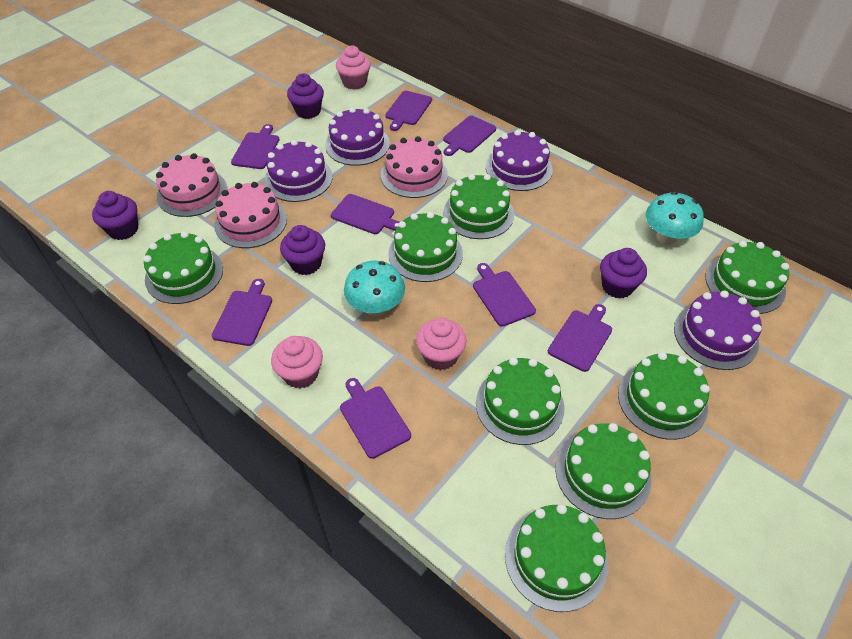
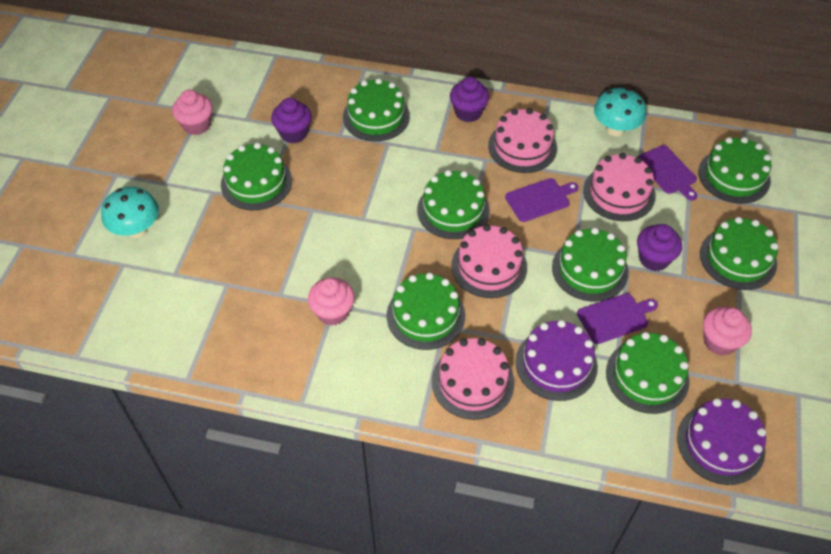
pink cake: [156,153,227,217] [214,182,287,248] [381,136,448,198] = 3 -> [432,338,514,420] [451,224,527,298] [488,108,557,173] [583,153,656,221] = 4
purple cake: [264,140,333,202] [325,107,390,166] [486,130,553,191] [674,290,762,370] = 4 -> [516,320,598,401] [677,398,766,485] = 2
purple cupcake: [92,191,138,240] [280,225,325,275] [287,74,324,119] [600,248,647,298] = 4 -> [271,98,312,143] [450,77,489,122] [637,224,682,271] = 3
purple cutting board: [212,279,272,346] [231,124,280,169] [331,194,399,234] [340,378,411,459] [385,91,432,131] [443,116,496,156] [473,263,536,327] [548,304,612,372] = 8 -> [505,178,578,222] [577,293,658,344] [637,145,697,201] = 3

